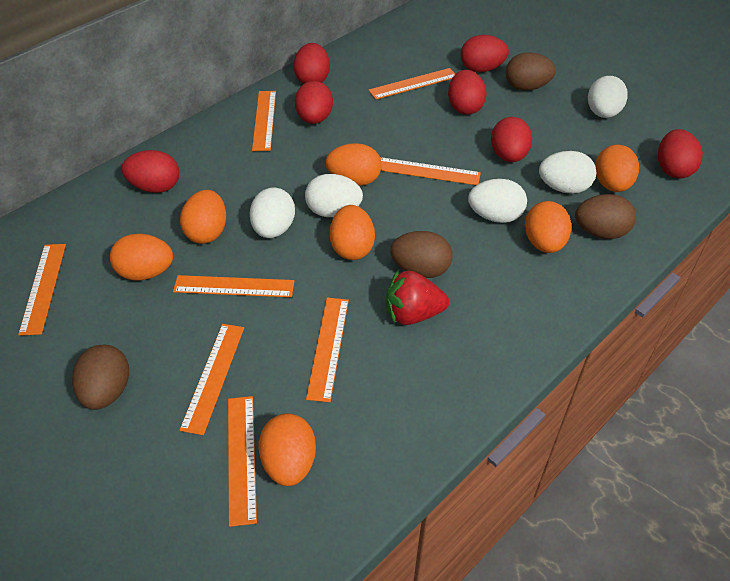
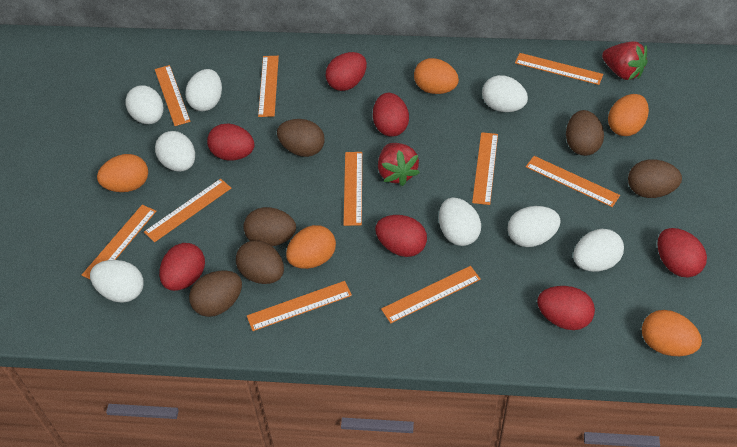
brown egg: [72,344,129,410] [390,231,453,278] [505,52,556,91] [575,194,636,239] = 4 -> [189,270,242,317] [236,240,284,284] [243,207,296,246] [277,119,325,157] [566,110,604,156] [628,159,682,198] = 6
orange egg: [110,234,173,281] [180,190,226,244] [259,413,316,486] [326,143,382,186] [330,205,375,260] [525,201,571,253] [595,145,639,192] = 7 -> [97,154,148,192] [286,225,336,269] [414,58,459,94] [608,94,649,136] [642,310,702,356] = 5
orange ruler: [18,244,66,336] [173,275,294,297] [179,324,244,435] [228,396,257,527] [252,91,276,151] [306,298,349,402] [368,68,455,100] [380,157,481,185] = 8 -> [82,205,156,279] [144,179,231,242] [155,65,191,126] [247,281,352,331] [258,56,279,117] [343,152,362,226] [381,266,481,323] [472,132,498,205] [515,53,603,85] [526,156,620,207] = 10
red strawberry: [386,269,449,325] = 1 -> [378,143,420,186] [602,41,648,80] = 2
white egg: [250,188,295,238] [305,174,363,217] [468,179,527,223] [539,151,596,194] [588,76,628,118] = 5 -> [90,260,144,303] [125,85,163,124] [155,131,195,171] [185,69,222,111] [439,197,481,246] [482,75,528,112] [508,206,561,247] [573,229,624,272] = 8

